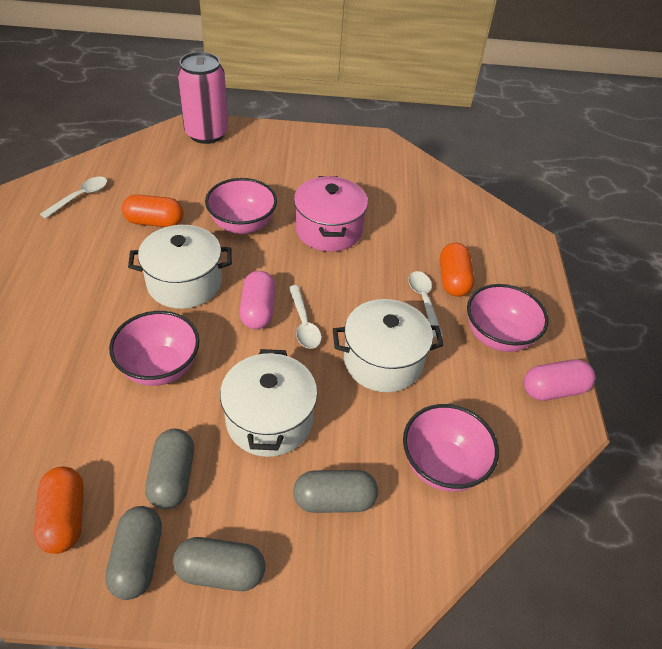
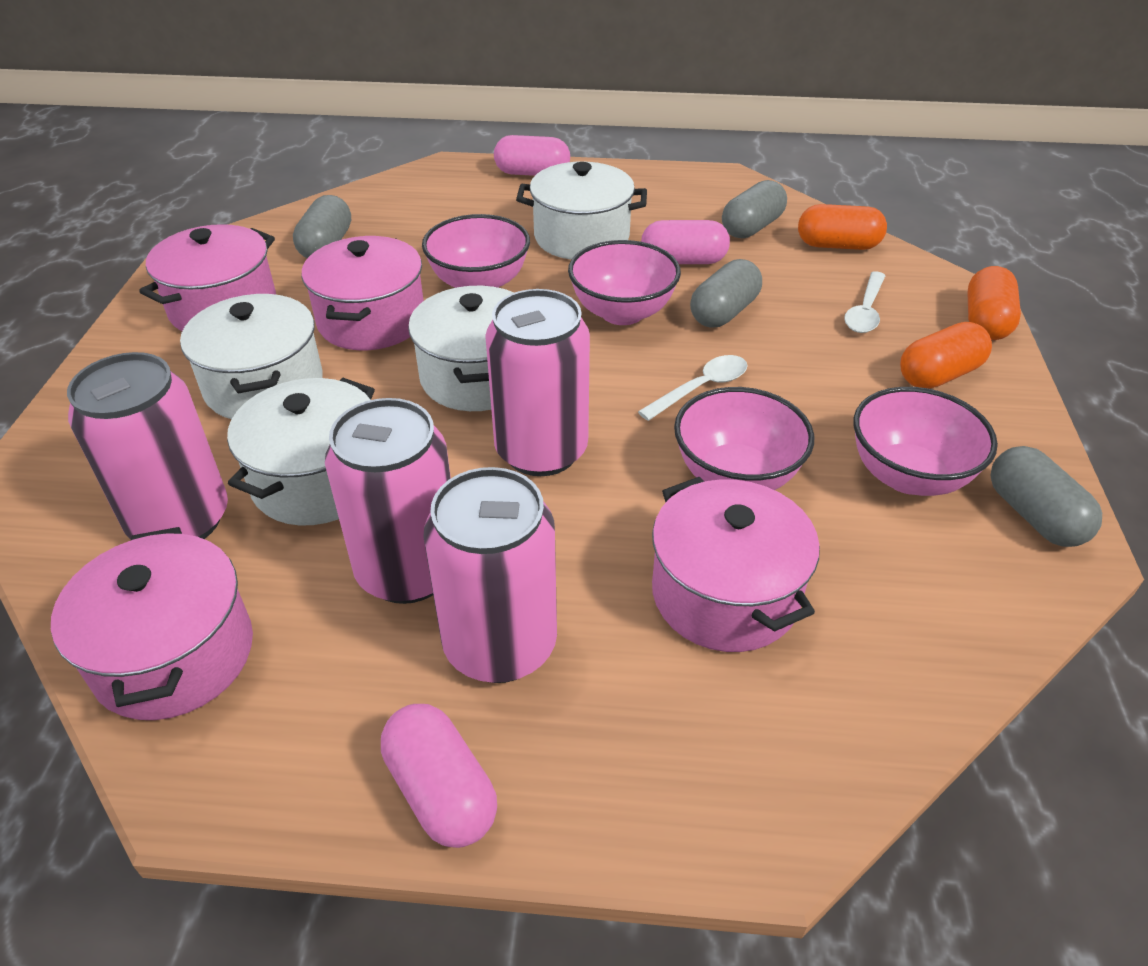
pink can: [177,52,228,144] = 1 -> [67,352,228,539] [325,398,451,604] [423,467,557,683] [485,289,590,476] = 4
pink capsule: [239,271,276,329] [524,359,595,401] = 2 -> [381,704,497,848] [494,135,570,176] [641,220,730,264] = 3
pink pot: [294,176,368,252] = 1 -> [51,527,253,720] [139,224,276,331] [301,236,424,350] [652,477,820,652] = 4
white pot: [128,225,232,309] [220,349,318,457] [333,299,444,392] = 3 -> [180,294,323,419] [227,378,375,525] [408,286,514,411] [516,162,647,259] = 4
white spoon: [40,176,107,219] [289,285,322,349] [408,271,443,338] = 3 -> [638,355,748,421] [844,271,886,333] = 2

